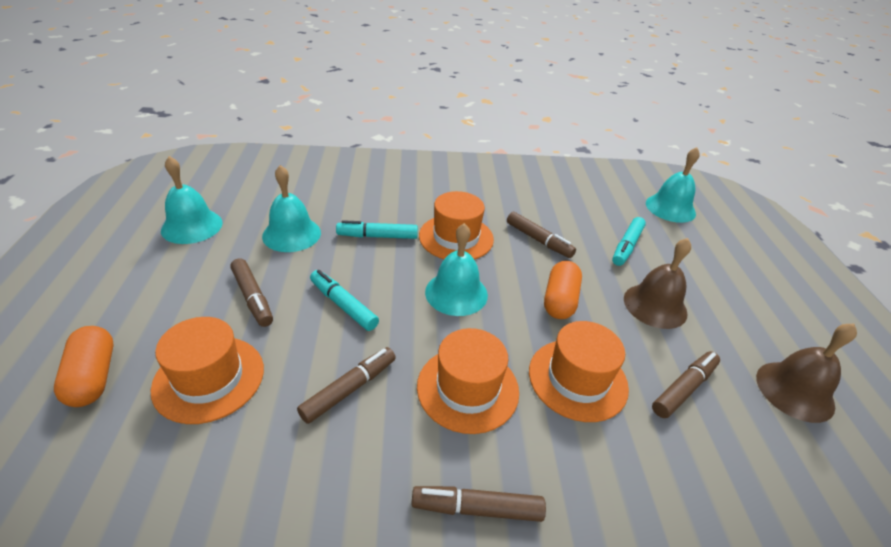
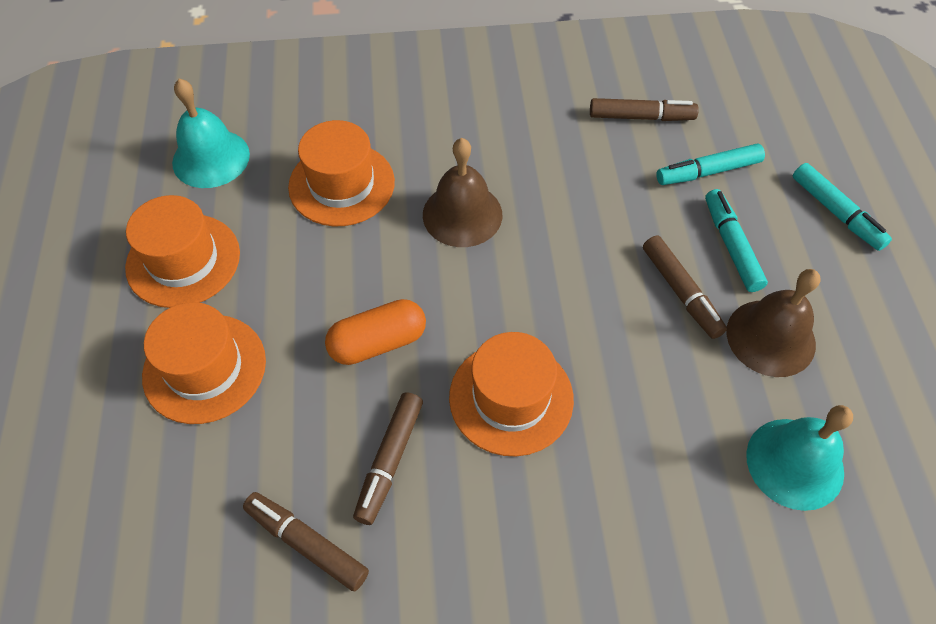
brown marker: [230,258,273,327] [297,347,396,424] [411,486,546,522] [507,212,576,258] [652,351,720,418] = 5 -> [243,492,369,591] [353,392,423,525] [590,98,699,121] [643,236,727,339] = 4
orange capsule: [54,326,114,407] [544,261,582,319] = 2 -> [325,299,426,365] = 1
turquoise bell: [161,156,223,244] [262,165,321,252] [425,223,488,316] [646,147,700,223] = 4 -> [172,79,250,188] [746,405,853,511] = 2

